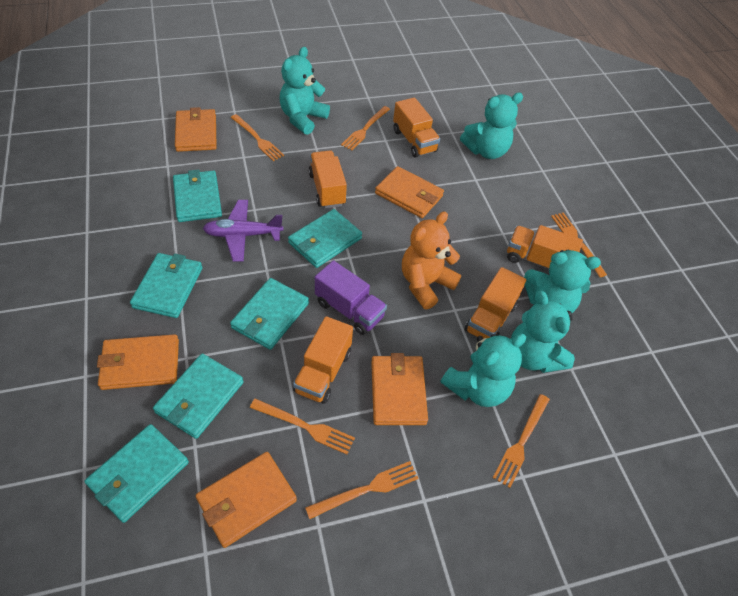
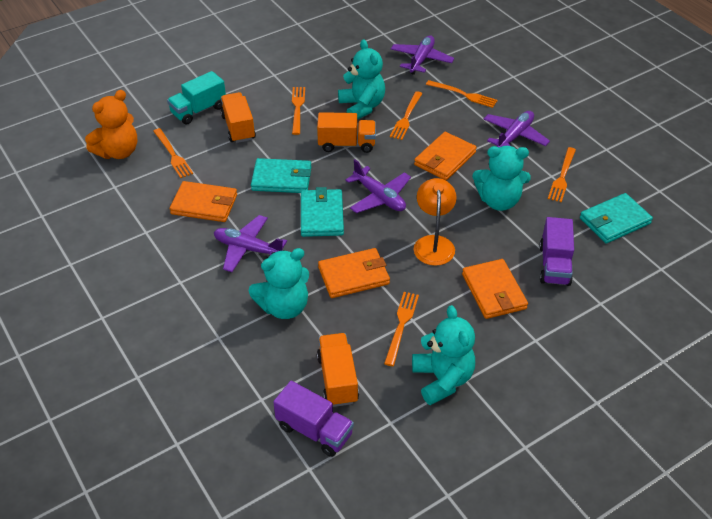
orange lamp: none = 0 -> [414,178,457,266] = 1
orange truck: [293,316,353,404] [308,151,347,208] [393,97,440,158] [465,267,526,339] [507,225,583,268] = 5 -> [221,92,256,143] [317,112,376,153] [317,333,359,407] = 3
orange wallet: [97,334,179,390] [175,107,217,152] [196,452,297,548] [371,353,428,425] [375,166,444,218] = 5 -> [170,181,237,222] [318,248,390,298] [414,132,477,180] [462,259,528,319] = 4
purple plane: [203,200,283,262] = 1 -> [214,215,287,272] [345,159,411,213] [391,35,454,75] [484,111,550,147] = 4
purple truck: [315,260,387,335] = 1 -> [273,381,354,457] [539,217,574,286] = 2
turquoise teddy bear: [279,47,330,135] [441,334,526,407] [460,92,523,159] [511,290,575,373] [524,250,601,313] = 5 -> [249,248,309,319] [338,39,385,120] [412,305,475,405] [473,146,531,211] = 4
turquoise truck: none = 0 -> [167,71,226,124] = 1
turquoise wallet: [84,424,189,523] [130,253,202,318] [153,353,244,439] [173,170,222,222] [230,278,309,350] [288,209,362,268] = 6 -> [251,158,311,193] [301,187,344,237] [580,193,653,244] = 3

